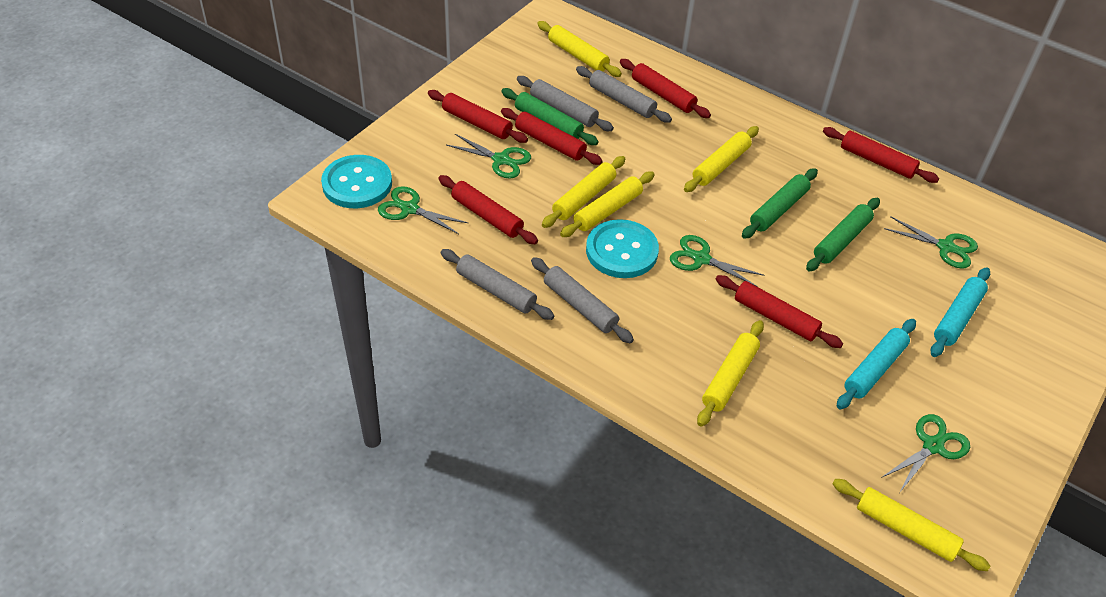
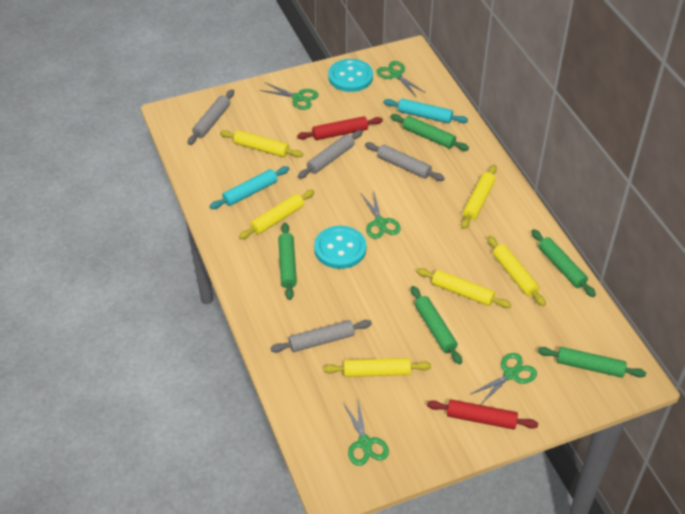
green rolling pin: [501,88,599,145] [742,168,818,239] [806,198,880,271] = 3 -> [278,223,297,300] [391,114,469,151] [411,286,462,365] [531,229,596,297] [538,347,646,378] = 5
red rolling pin: [428,90,528,143] [439,175,538,244] [501,108,603,165] [620,59,711,118] [716,275,843,348] [823,127,939,183] = 6 -> [297,116,383,140] [427,399,538,430] = 2

